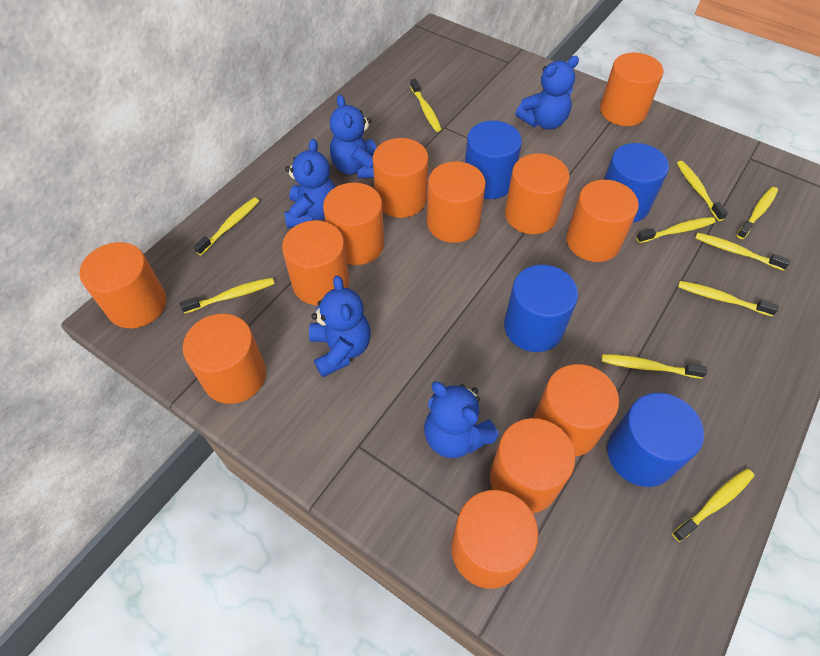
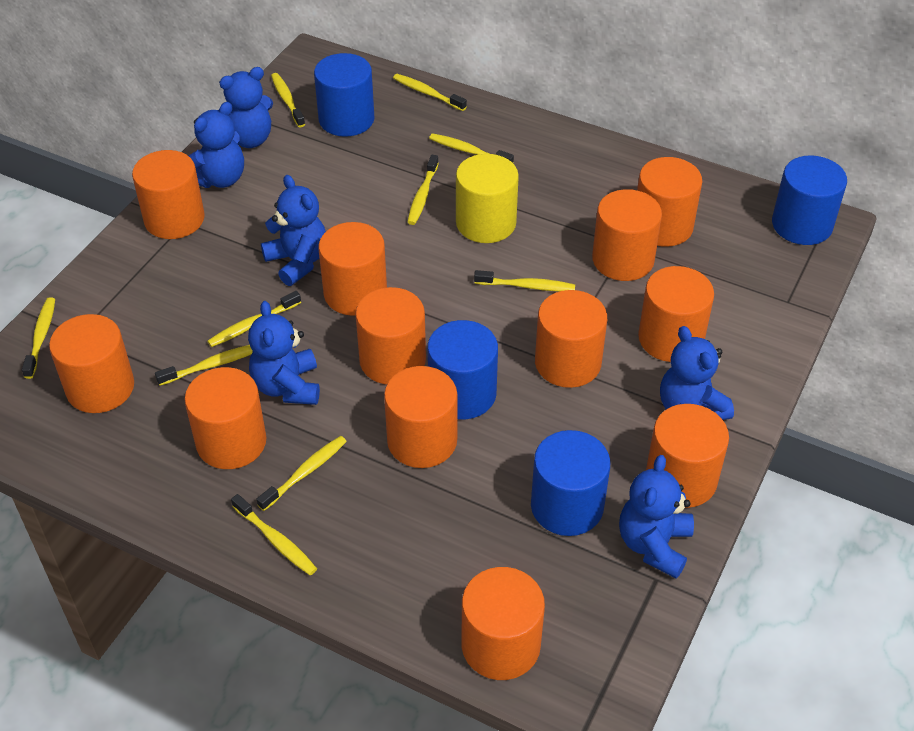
blue teddy bear: [284,139,335,228] [309,275,371,377] [330,95,377,178] [424,381,499,458] [515,56,579,130] = 5 -> [189,102,244,188] [219,67,273,148] [248,301,320,405] [261,175,326,286] [619,455,694,579] [660,326,734,420] = 6
yellow cylinder: none = 0 -> [456,154,519,243] = 1

